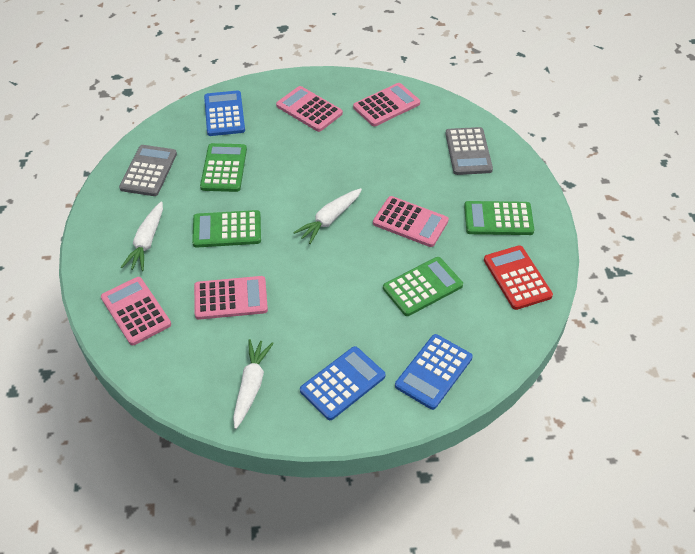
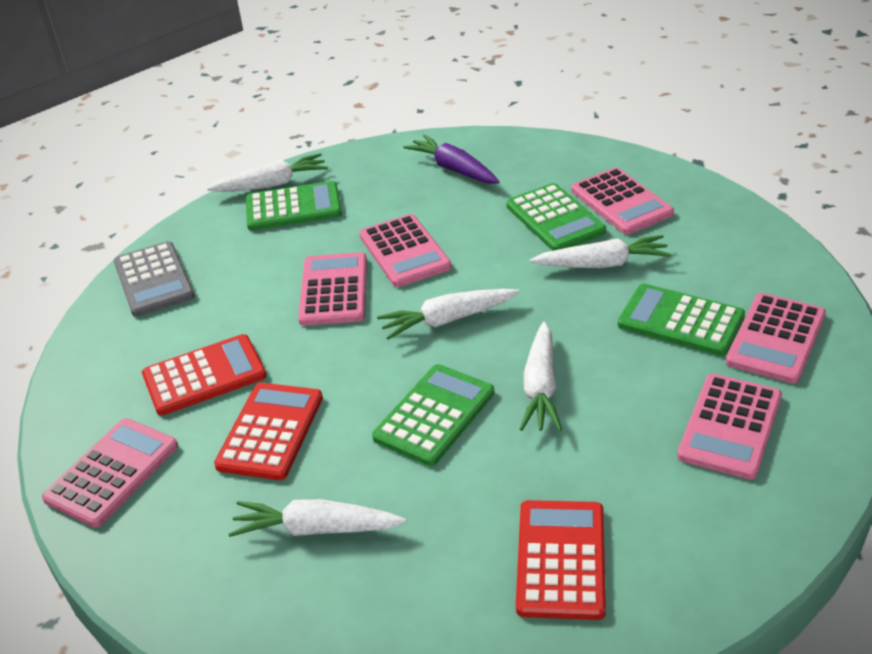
blue calculator: [204,90,245,136] [300,346,385,420] [395,334,473,410] = 3 -> none = 0
grey calculator: [119,145,177,196] [445,127,493,175] = 2 -> [114,241,195,317] = 1
pink calculator: [101,277,171,345] [194,276,268,320] [276,86,343,132] [353,83,420,126] [373,196,449,247] = 5 -> [42,418,178,528] [298,252,367,326] [359,214,452,287] [571,167,674,235] [677,374,782,480] [726,293,826,384] = 6
purple carrot: none = 0 -> [403,134,500,184] = 1
red calculator: [484,245,553,310] = 1 -> [142,334,267,415] [214,383,323,480] [516,500,606,620] = 3
white carrot: [121,201,163,271] [233,339,274,429] [293,188,362,244] = 3 -> [207,153,328,192] [228,499,406,537] [377,289,520,340] [520,322,562,431] [530,235,671,268] = 5

